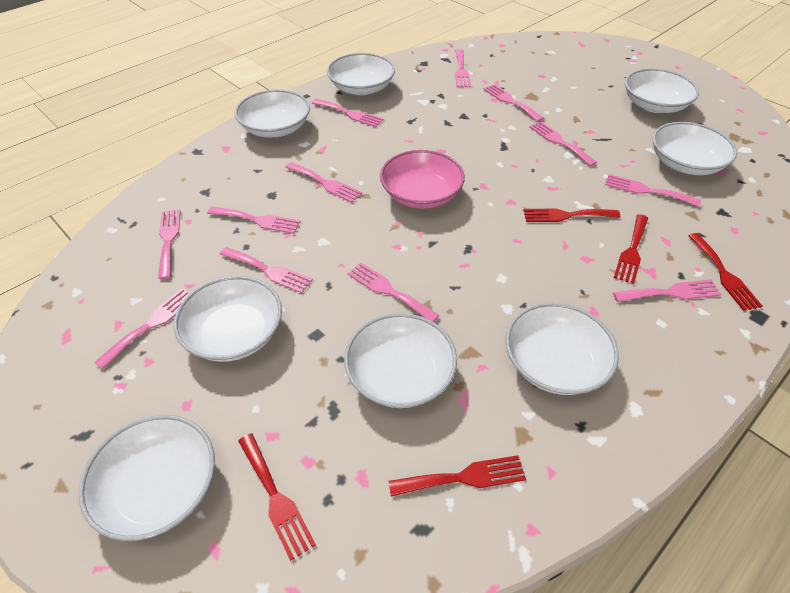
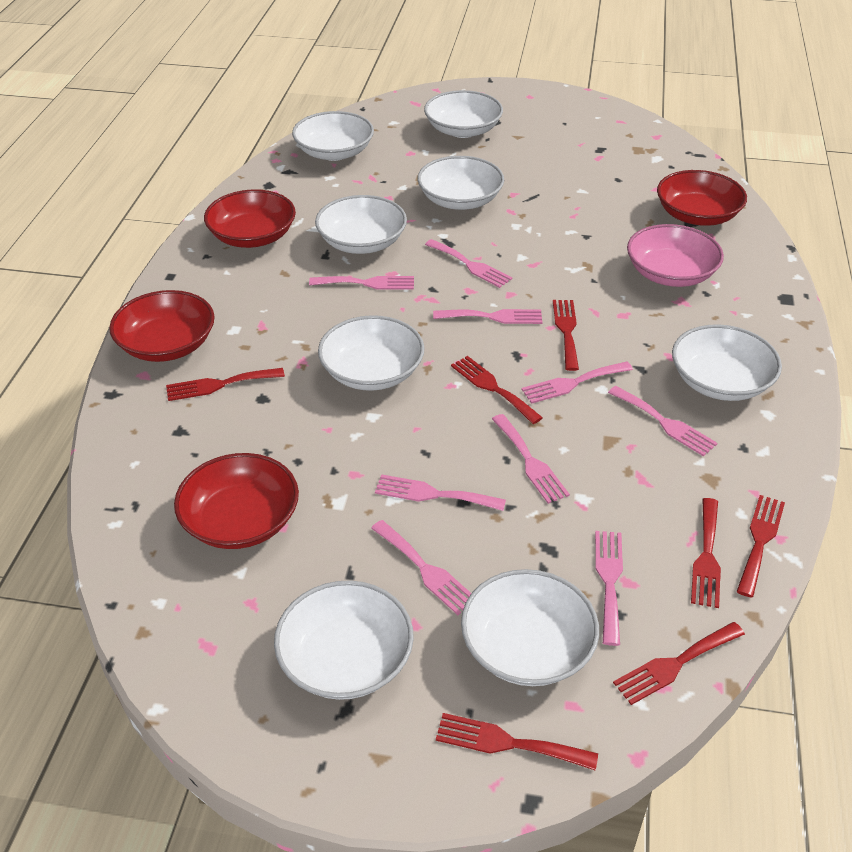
pink fork: [94,288,190,369] [158,209,180,279] [207,206,301,234] [219,247,313,293] [285,162,362,203] [312,99,383,127] [348,263,439,322] [455,49,471,87] [483,84,544,122] [529,122,597,166] [605,174,701,207] [613,279,721,302] = 12 -> [309,276,414,290] [371,520,471,615] [375,474,506,511] [425,239,512,288] [433,309,542,324] [492,414,570,504] [521,361,633,404] [595,531,623,646] [608,386,718,456] = 9
red bowl: none = 0 -> [109,290,215,362] [174,453,299,549] [204,189,296,248] [657,170,747,226] = 4
red fork: [238,433,316,561] [388,455,526,497] [523,208,620,222] [614,214,648,284] [688,233,763,311] = 5 -> [166,368,285,401] [436,713,598,771] [451,356,543,424] [553,300,579,371] [613,622,745,705] [691,498,721,608] [736,495,785,598] = 7

